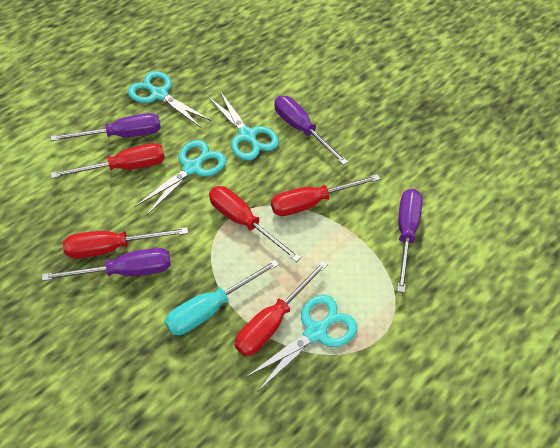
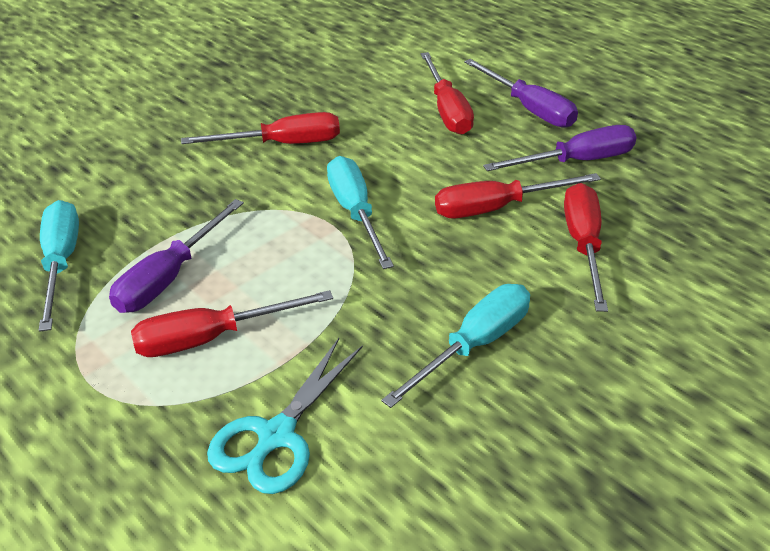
purple screwdriver: [42,248,171,281] [51,113,161,141] [274,96,348,165] [397,189,423,293] = 4 -> [109,199,244,313] [464,59,578,128] [483,125,636,171] = 3
turquoise scissors: [128,71,211,128] [135,140,226,216] [208,91,279,161] [245,295,357,391] = 4 -> [207,338,363,494] = 1
turquoise screwdriver: [165,259,279,335] = 1 -> [39,200,79,332] [327,156,394,269] [381,284,530,408] = 3

